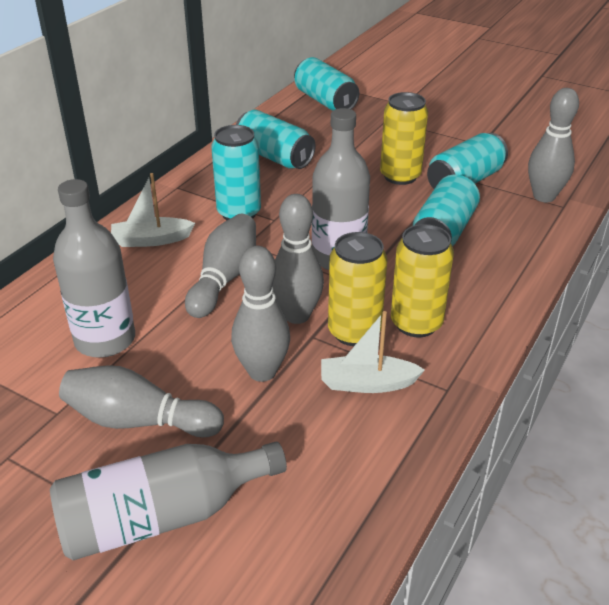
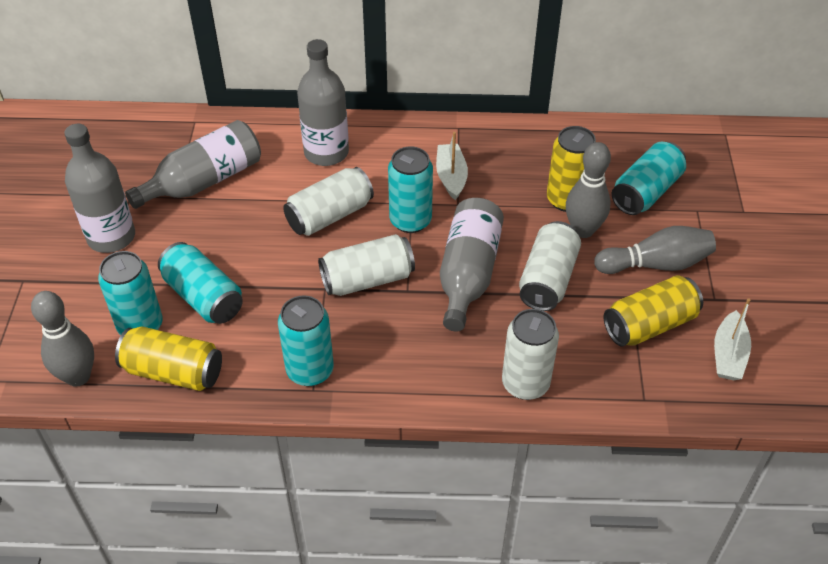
grey bottle: [50,442,287,560] [53,179,135,358] [312,108,370,270] = 3 -> [64,124,135,253] [125,120,261,209] [297,39,349,166] [440,198,504,332] = 4
grey bowling pin: [59,365,224,438] [185,214,256,318] [231,246,290,382] [272,194,324,324] [528,88,579,202] = 5 -> [31,291,94,387] [566,142,611,238] [594,226,716,274] = 3
white can: none = 0 -> [283,167,374,236] [318,234,415,296] [502,309,559,400] [519,221,581,311] = 4

